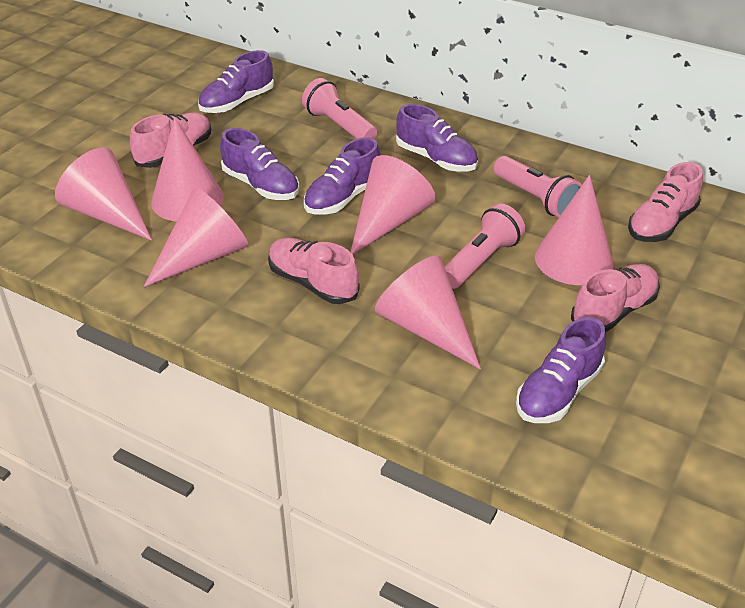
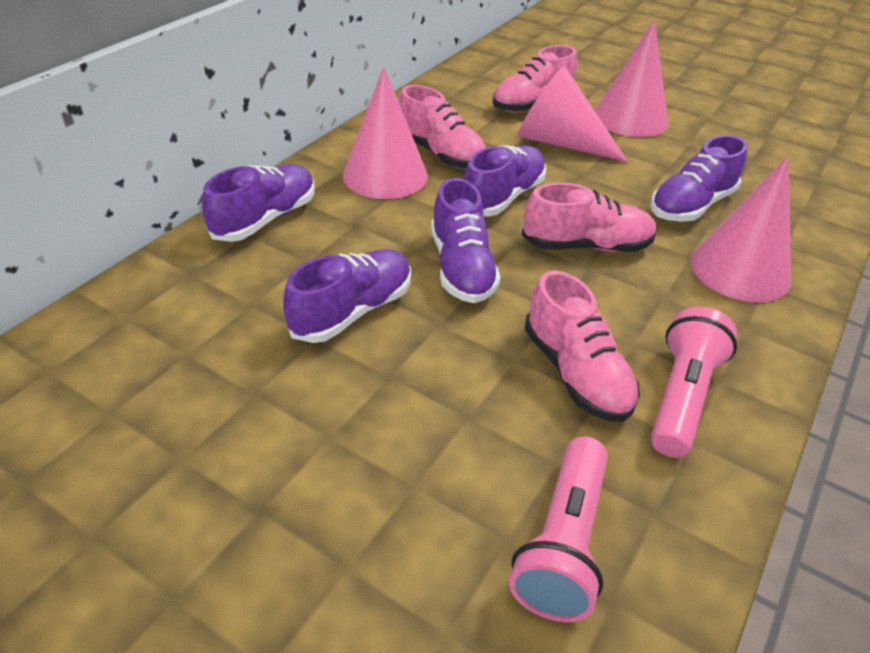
pink cone: [55,147,152,241] [144,187,248,287] [151,117,224,222] [351,155,436,255] [375,255,481,369] [535,175,613,285] = 6 -> [343,67,428,199] [518,66,628,162] [595,20,668,137] [691,157,791,302] = 4
pink flashlight: [302,78,377,139] [444,204,525,289] [493,156,582,218] = 3 -> [509,436,608,622] [651,307,737,458] = 2

